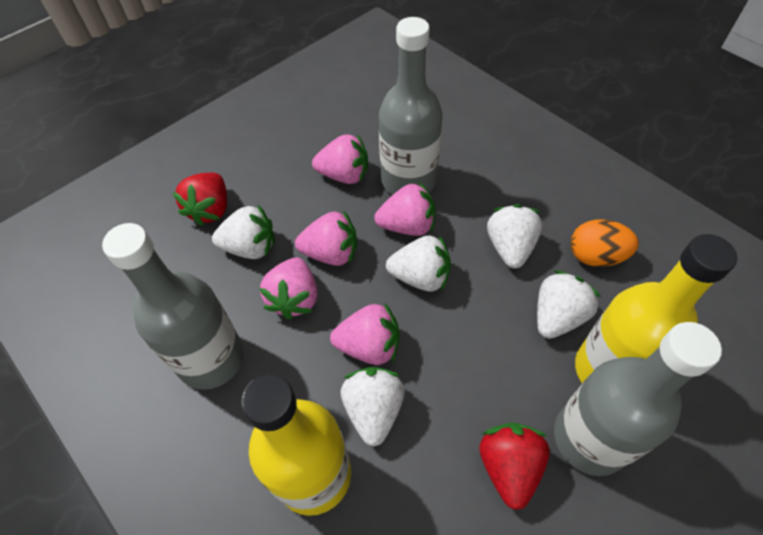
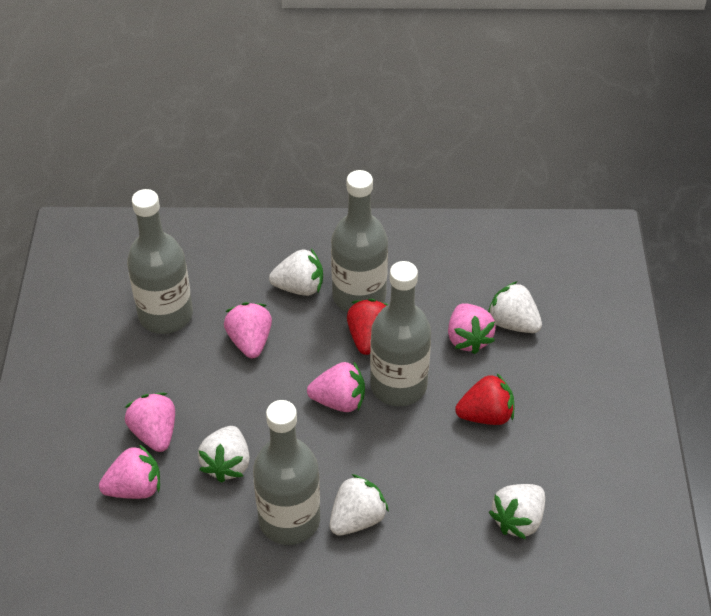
grey bottle: [102,223,244,390] [379,17,443,195] [554,322,722,476] = 3 -> [127,189,193,334] [253,400,320,545] [331,170,388,312] [370,261,431,406] = 4
orange egg: [571,219,639,267] = 1 -> none = 0
yellow bottle: [241,374,351,516] [575,234,737,383] = 2 -> none = 0

